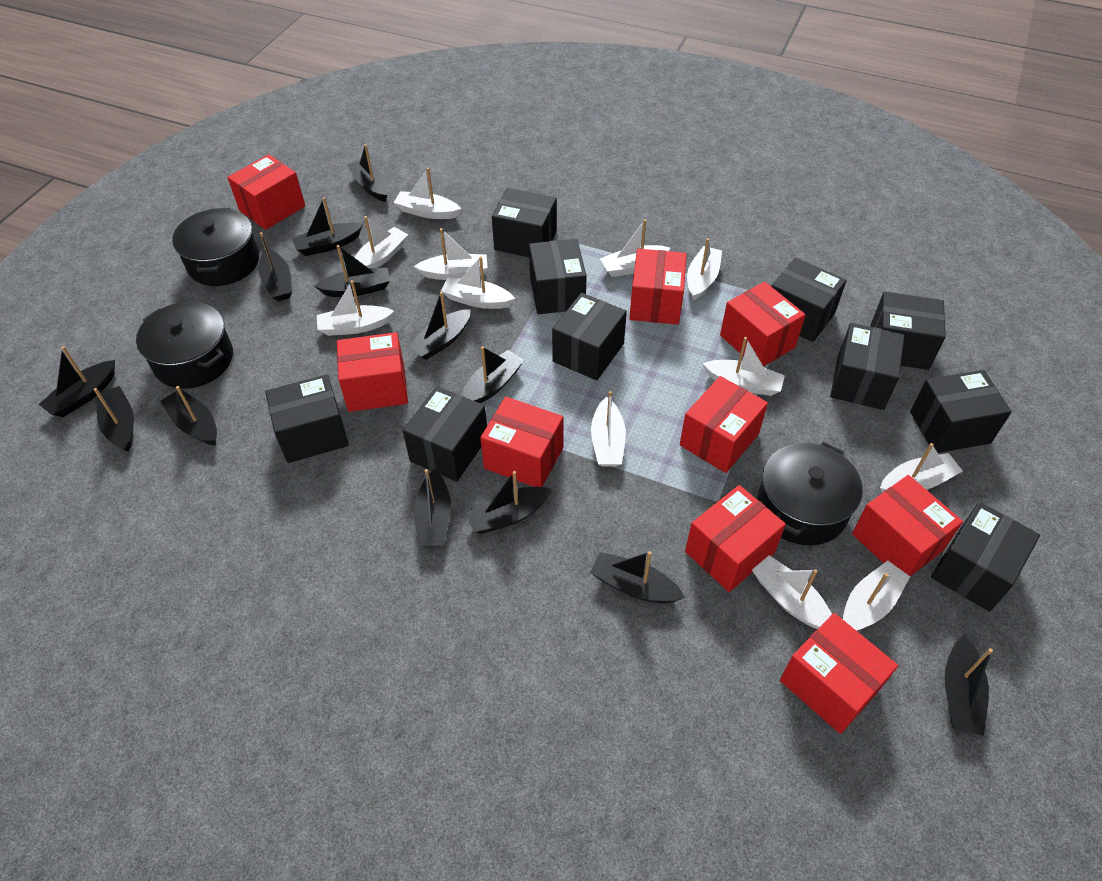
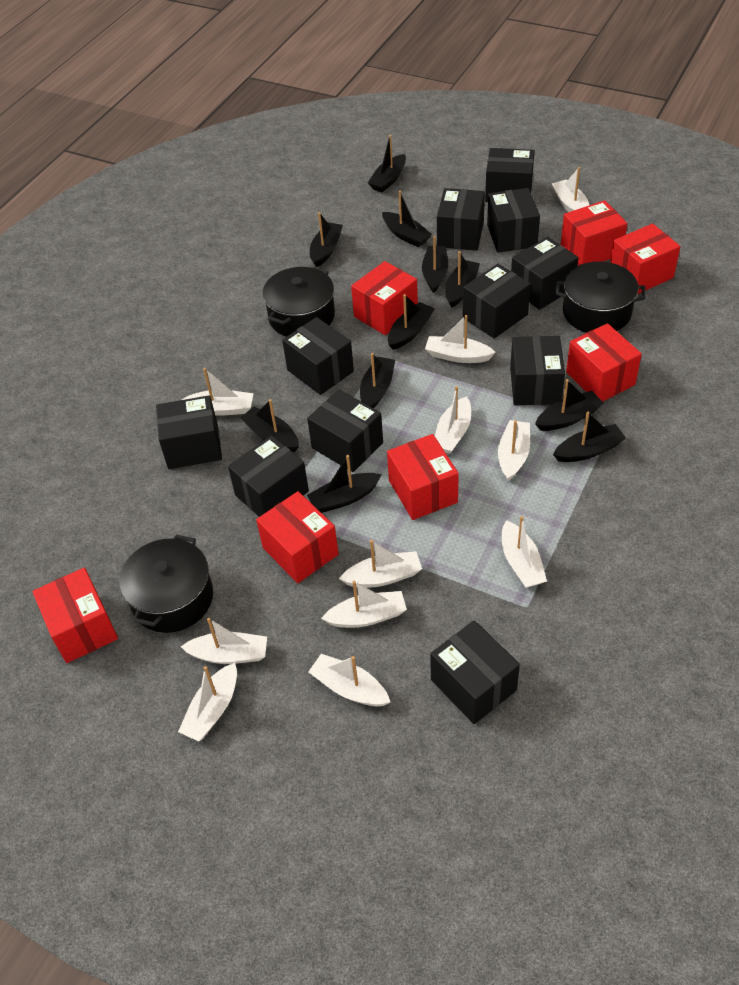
black boat: [39,346,115,417] [94,386,134,452] [161,386,217,446] [259,232,292,301] [292,197,363,256] [315,245,390,297] [347,144,389,202] [407,292,471,360] [414,469,451,547] [462,346,524,403] [465,471,552,534] [590,551,685,603] [945,635,993,736] = 13 -> [240,399,299,452] [307,455,382,513] [310,212,343,268] [360,353,395,408] [368,135,406,192] [382,191,432,247] [388,294,435,350] [422,236,448,293] [445,251,480,308] [535,379,603,431] [553,411,626,462] = 11
black box: [265,374,349,463] [403,386,487,482] [492,188,557,257] [529,239,587,314] [552,293,627,380] [771,257,846,342] [830,323,905,410] [870,292,946,370] [910,370,1012,453] [931,502,1040,612] = 10 -> [156,395,222,469] [228,435,309,517] [282,317,354,395] [307,390,383,472] [430,620,520,724] [437,188,485,251] [463,264,531,339] [485,148,535,202] [487,188,540,253] [510,336,565,405] [511,237,578,310] = 11
red box: [227,154,305,230] [337,332,408,412] [480,397,564,487] [629,249,687,325] [680,376,768,473] [685,485,786,592] [720,282,806,367] [780,613,898,734] [852,475,963,576] = 9 -> [32,568,118,663] [256,491,339,583] [351,261,418,335] [387,434,459,520] [561,200,628,265] [566,323,642,402] [610,224,680,294] = 7
white boat: [317,280,394,336] [354,216,408,268] [393,167,461,219] [414,228,488,280] [441,256,515,309] [591,391,626,467] [600,219,670,277] [687,238,722,301] [702,337,785,396] [752,555,832,629] [843,560,910,630] [880,443,963,493] = 12 -> [178,663,237,741] [181,368,254,416] [181,618,267,664] [308,654,390,706] [321,580,407,628] [339,540,422,588] [425,315,496,363] [435,386,471,454] [498,420,530,481] [502,516,547,588] [552,167,589,212] = 11

